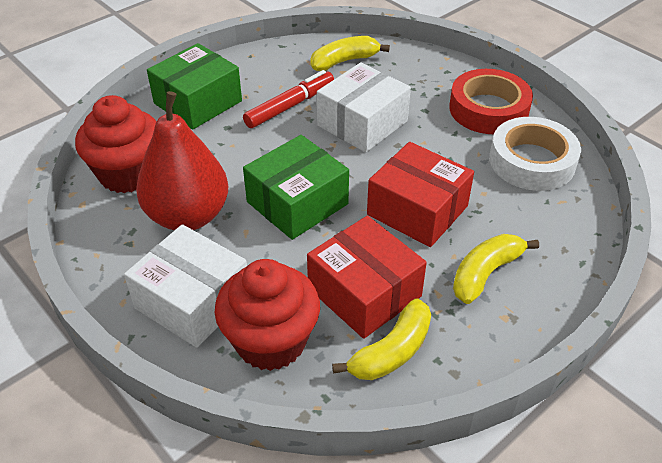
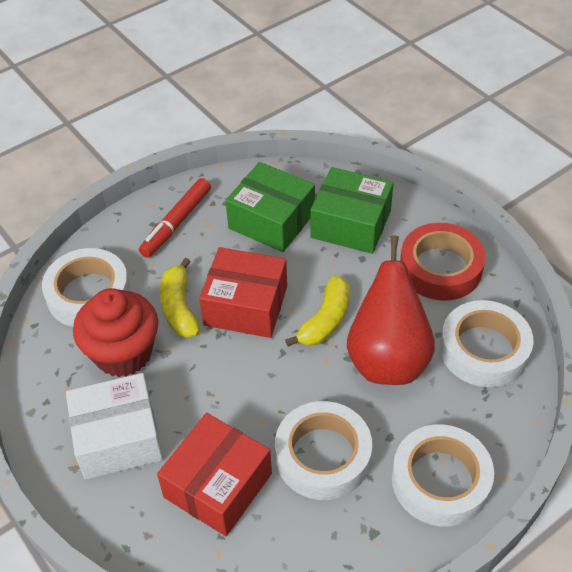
red cupcake: [75,95,156,193] [214,259,320,371] = 2 -> [73,288,158,377] = 1
white box: [124,224,247,348] [317,62,411,153] = 2 -> [66,373,163,480] = 1
white tape: [489,117,581,191] = 1 -> [42,248,130,327] [275,401,372,500] [392,424,494,527] [440,300,533,387] = 4
yellow banana: [310,36,390,71] [332,298,431,380] [453,234,539,304] = 3 -> [160,258,200,337] [285,275,349,347] = 2

